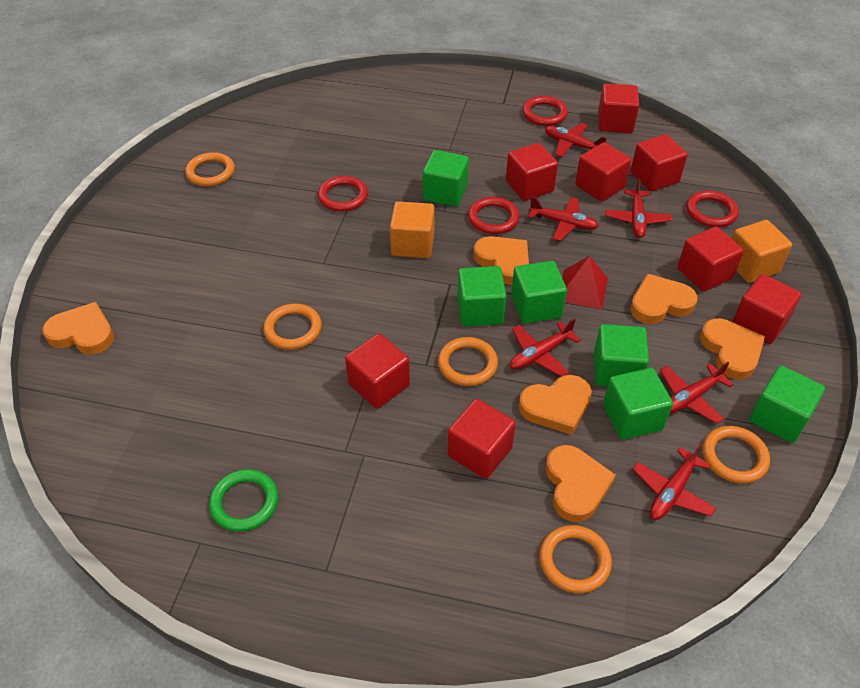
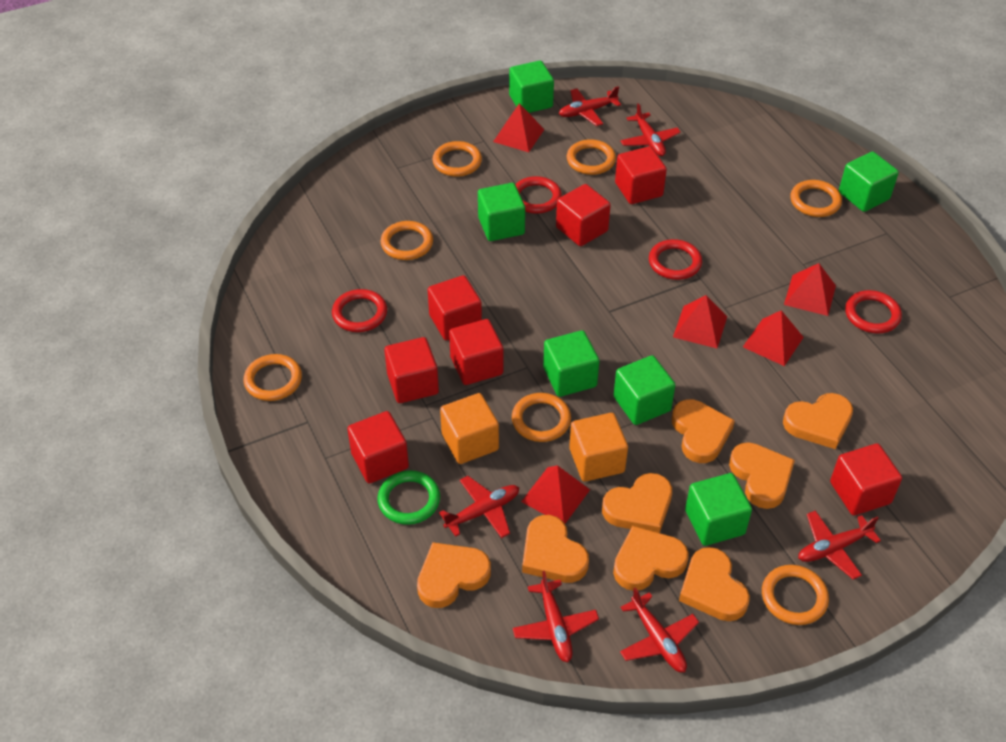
orange heart: [42,302,114,354] [473,236,529,285] [519,375,592,435] [546,445,616,522] [630,274,698,324] [700,318,765,380] = 6 -> [417,542,491,608] [522,515,589,583] [602,473,672,533] [613,526,689,591] [672,399,735,463] [679,547,750,621] [729,442,795,509] [783,393,853,449] = 8
orange ring: [185,152,235,187] [263,304,322,350] [438,337,498,386] [540,525,612,593] [703,426,770,484] = 5 -> [244,354,302,401] [380,221,433,260] [432,141,482,177] [512,393,571,442] [567,139,616,175] [762,565,829,625] [790,180,842,217] = 7
red cube: [345,334,410,409] [448,399,516,479] [506,143,558,201] [575,142,631,202] [598,84,639,133] [631,134,688,192] [677,227,744,292] [732,274,801,344] = 8 -> [347,411,409,484] [384,337,439,403] [428,275,482,341] [449,319,503,385] [556,184,611,246] [615,146,667,204] [830,443,902,516] = 7
red pyramid: [562,256,608,310] = 1 -> [493,103,545,152] [521,465,590,524] [673,295,727,348] [743,310,804,366] [784,263,836,316] = 5

